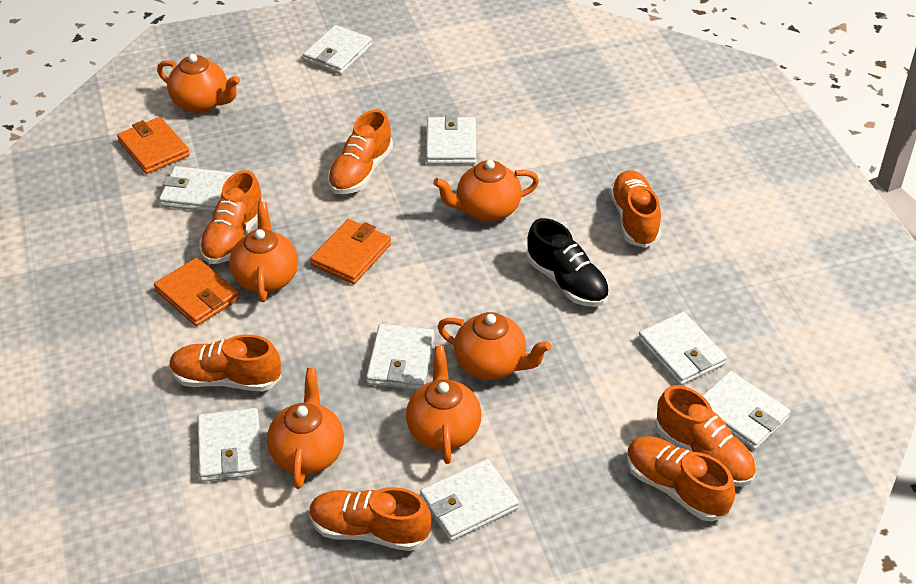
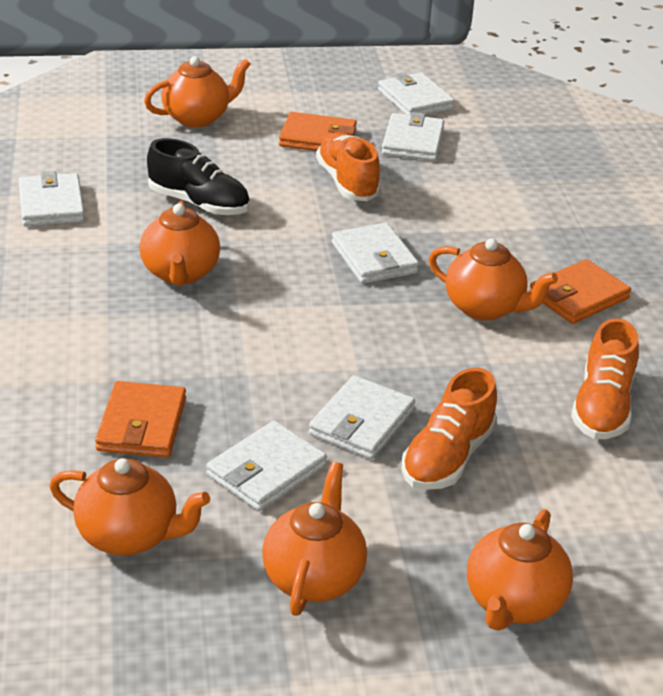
orange shoe: [169,335,282,391] [199,170,263,264] [309,487,431,551] [327,110,393,194] [610,170,661,248] [627,436,735,521] [655,385,756,487] = 7 -> [316,132,381,201] [401,368,497,490] [571,318,639,439] = 3
white wallet: [159,166,234,212] [197,408,262,482] [303,25,372,75] [366,324,435,390] [420,459,519,541] [426,114,476,164] [638,312,727,385] [702,371,790,450] = 8 -> [19,171,85,227] [206,421,327,511] [309,375,415,460] [332,223,419,284] [378,72,455,115] [382,112,445,161] = 6

